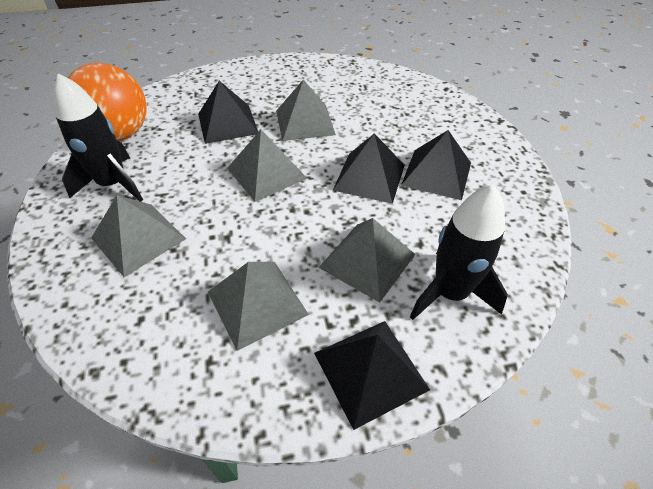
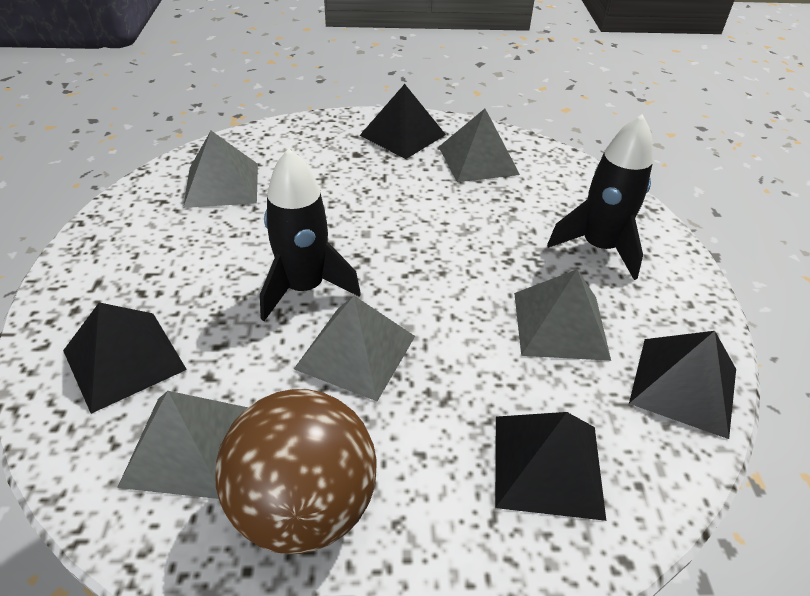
brown ball: none = 0 -> [216,389,377,554] = 1
orange ball: [67,63,147,141] = 1 -> none = 0

